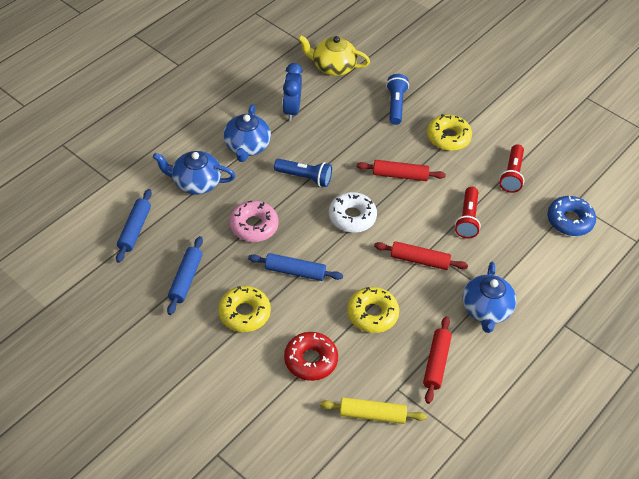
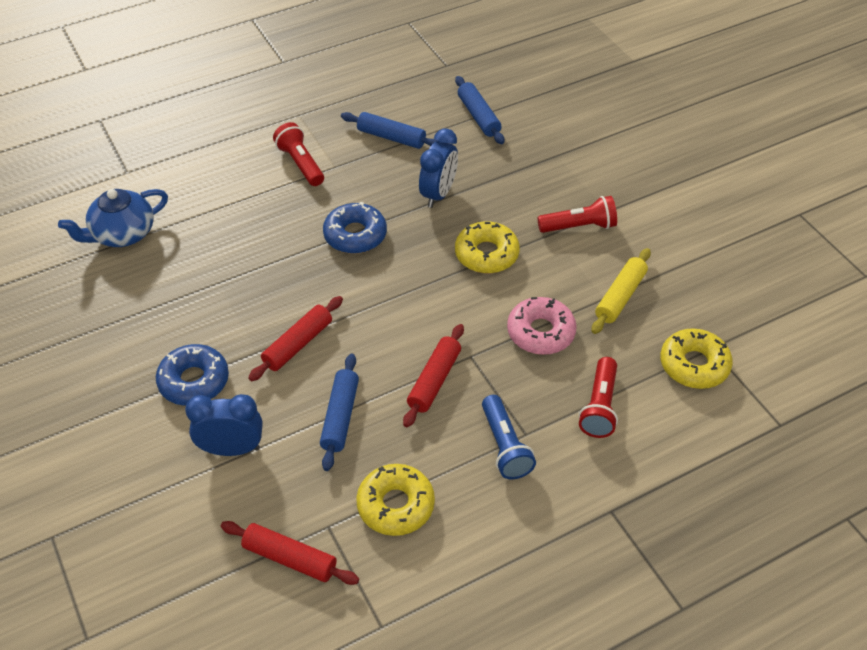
blue clock: [283,63,302,121] = 1 -> [185,394,263,456] [419,128,458,208] = 2
blue donut: [547,196,596,236] = 1 -> [156,344,229,406] [323,202,387,254] = 2
blue flashlight: [274,159,332,187] [386,74,409,125] = 2 -> [482,395,536,479] = 1
blue teapot: [153,151,236,195] [223,104,271,162] [463,262,517,333] = 3 -> [58,189,168,247] = 1
red donut: [284,332,338,381] = 1 -> none = 0
red flashlight: [455,187,481,238] [499,144,524,193] = 2 -> [273,122,324,186] [538,196,617,233] [579,357,618,438] = 3
white donut: [329,192,377,233] = 1 -> none = 0
yellow teapot: [298,35,370,76] = 1 -> none = 0

